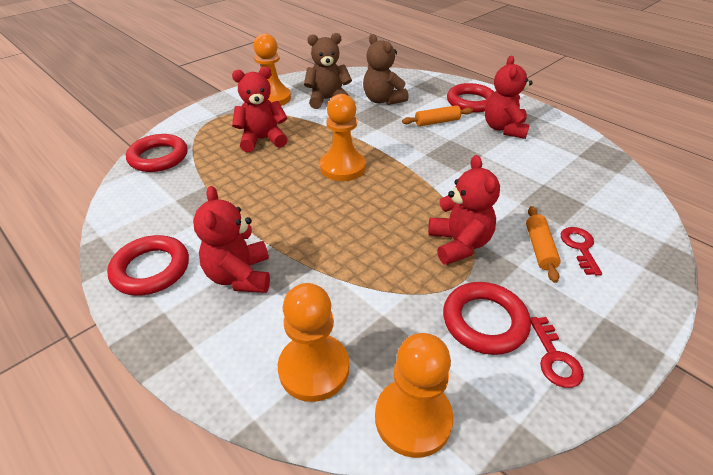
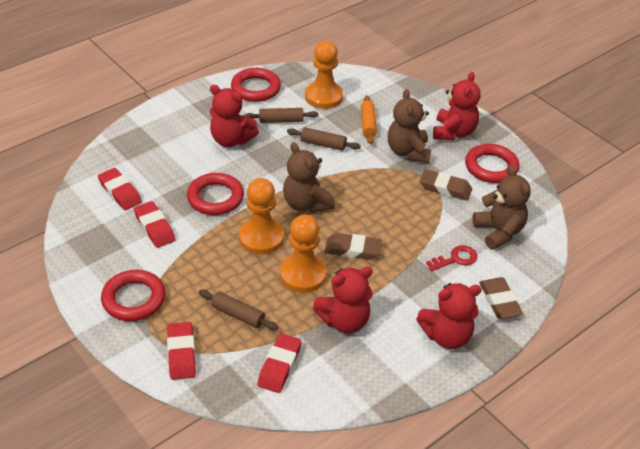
brown eraser: none = 0 -> [324,233,382,260] [420,169,472,201] [479,277,523,319] = 3
brown rolling pin: none = 0 -> [199,290,279,330] [244,108,319,123] [287,127,361,151] = 3
brown teddy bear: [304,33,352,109] [363,34,409,105] = 2 -> [283,142,335,213] [388,89,431,163] [472,165,531,250] = 3
orange pawn: [253,33,291,106] [278,283,349,402] [320,94,366,181] [375,333,454,458] = 4 -> [239,178,284,254] [280,215,327,293] [305,41,343,109] = 3
orange rolling pin: [402,105,473,126] [526,206,561,283] = 2 -> [361,95,377,144] = 1
red eraser: none = 0 -> [98,168,142,210] [134,201,176,248] [167,322,196,380] [257,333,302,393] = 4
red key: [530,317,584,388] [561,227,602,276] = 2 -> [426,245,477,271] = 1

